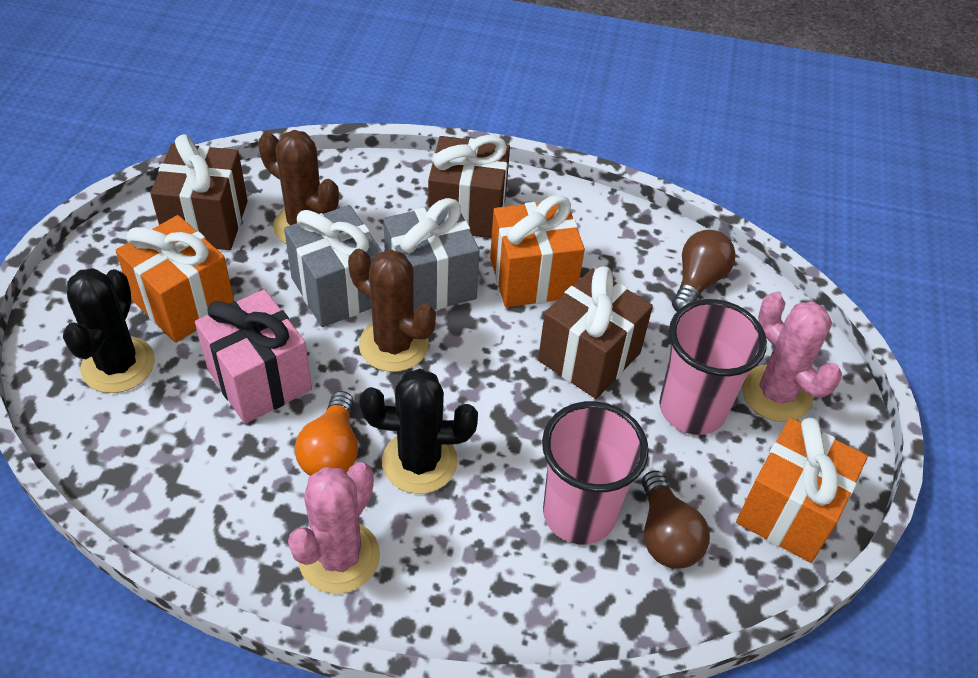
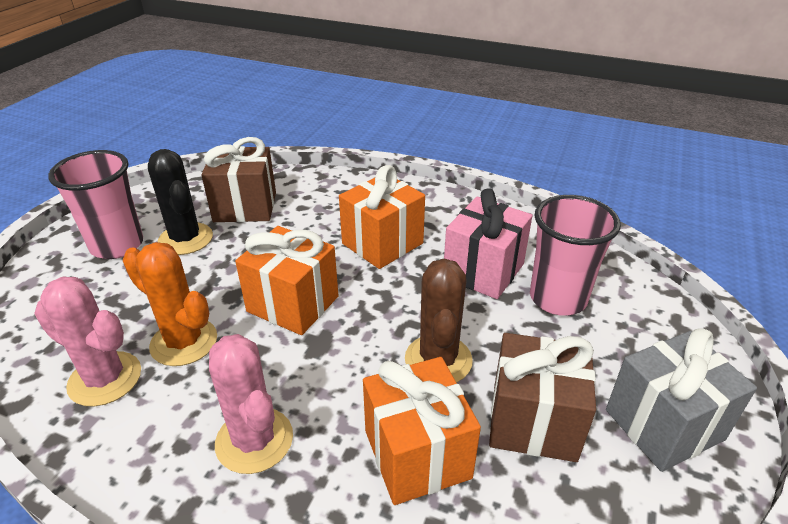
black cactus: [63,268,155,393] [359,369,478,494] = 2 -> [148,149,213,255] = 1
brown cactus: [258,130,339,244] [348,249,436,372] = 2 -> [405,258,473,383] = 1
brown gift: [150,134,248,250] [428,135,510,238] [538,266,653,399] = 3 -> [202,137,276,222] [489,333,596,462] = 2
brown light bulb: [642,471,710,569] [672,230,736,312] = 2 -> none = 0
grey gift: [284,205,382,327] [383,198,480,313] = 2 -> [606,329,757,472] = 1
orange cactus: none = 0 -> [123,242,217,366] = 1
orange light bulb: [295,391,358,476] = 1 -> none = 0

